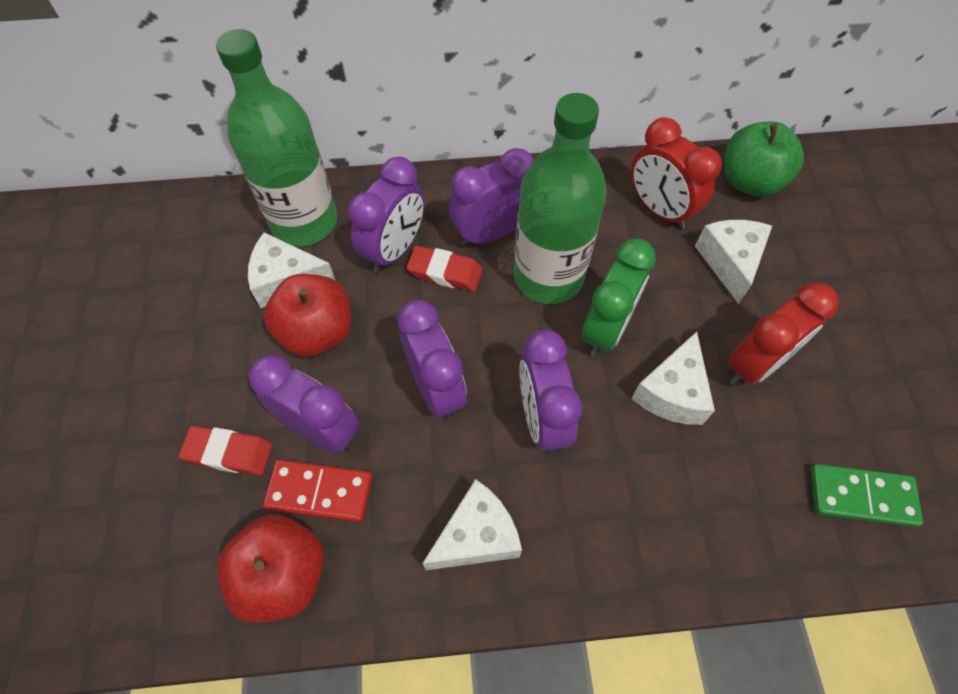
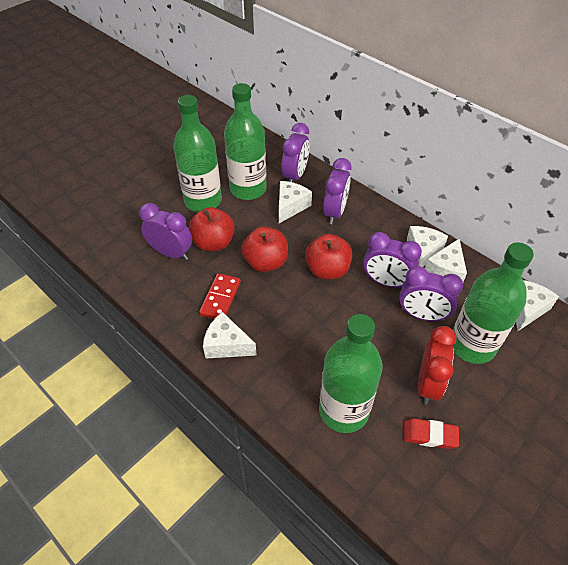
green apple: [724,122,804,197] = 1 -> none = 0
green bottle: [216,29,337,246] [514,93,607,304] = 2 -> [173,95,222,212] [224,83,267,200] [319,314,383,433] [453,243,534,364] = 4
green clock: [582,238,656,356] = 1 -> none = 0
green domino: [810,464,923,527] = 1 -> none = 0
red apple: [217,515,324,623] [264,274,351,357] = 2 -> [189,207,235,251] [241,227,288,272] [305,234,352,279] = 3
red clock: [631,117,722,229] [728,282,839,385] = 2 -> [418,326,457,405] = 1
red eraser: [179,426,273,475] [406,246,483,292] = 2 -> [403,418,459,449] = 1
white cheese: [248,232,336,308] [422,479,522,570] [631,332,715,425] [695,220,772,304] = 4 -> [203,312,257,359] [279,181,312,223] [407,226,448,267] [425,239,467,282] [516,280,559,331] = 5

